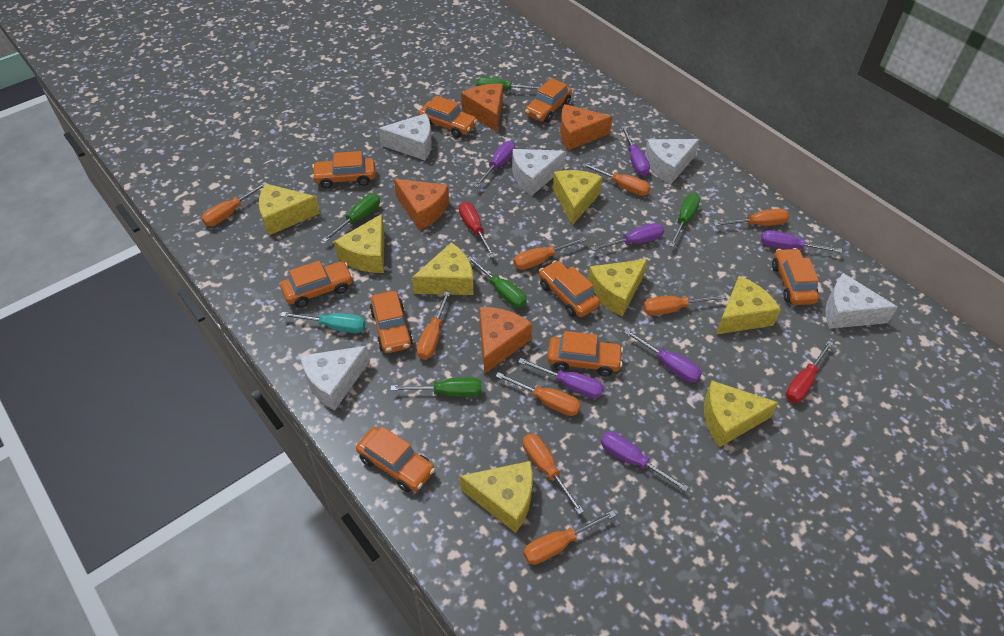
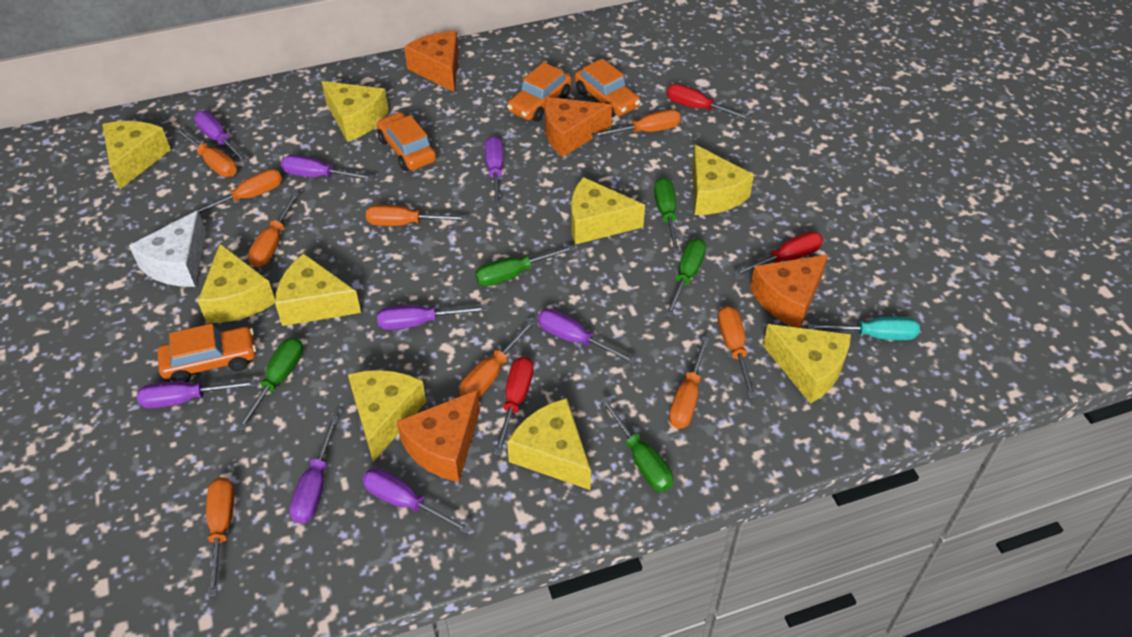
orange car: [280,261,353,308] [312,151,375,189] [356,426,435,492] [370,291,413,353] [419,96,477,138] [525,78,572,123] [539,260,600,317] [547,331,623,376] [772,248,819,305] = 9 -> [157,324,256,382] [377,112,436,171] [507,62,572,121] [575,59,641,117] = 4
purple screwdriver: [474,141,515,188] [518,358,604,399] [591,223,664,251] [601,432,689,492] [621,126,650,176] [624,329,702,382] [761,230,842,253] = 7 -> [137,379,257,409] [194,110,249,163] [281,155,375,180] [289,415,339,524] [362,468,472,534] [377,305,487,330] [485,136,504,206] [538,309,637,365] = 8
red screwdriver: [459,202,496,258] [786,340,833,403] = 2 -> [493,357,534,456] [667,84,752,121] [733,231,823,277] = 3
white cheese: [300,346,370,411] [378,113,432,160] [512,149,566,196] [645,139,700,185] [825,273,898,329] = 5 -> [129,210,206,287] = 1
yellow cheese: [259,184,320,235] [334,214,384,273] [412,242,473,295] [460,461,533,533] [553,170,602,225] [588,259,648,316] [704,380,779,447] [716,276,781,335] = 8 -> [102,121,171,189] [198,244,275,323] [275,253,361,326] [321,81,389,142] [348,370,426,462] [507,398,591,490] [571,177,645,245] [692,145,754,215] [763,324,851,404] = 9

